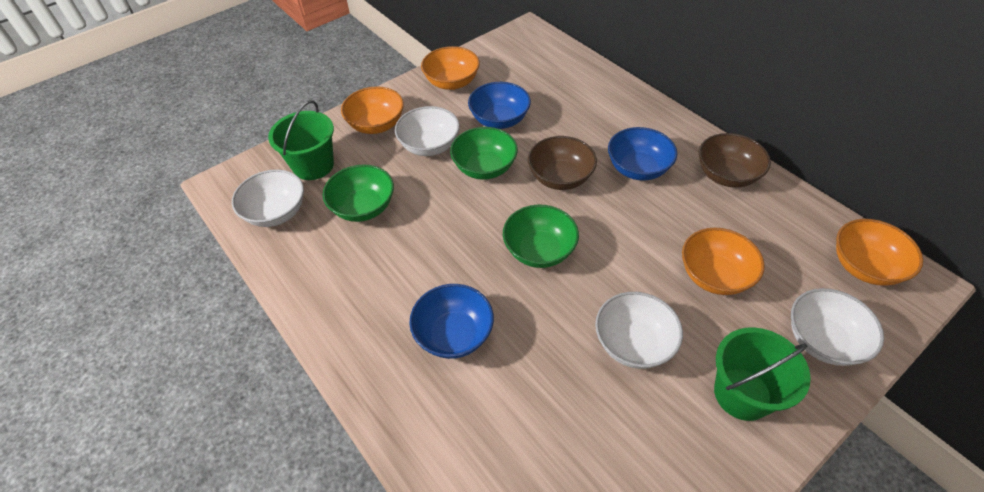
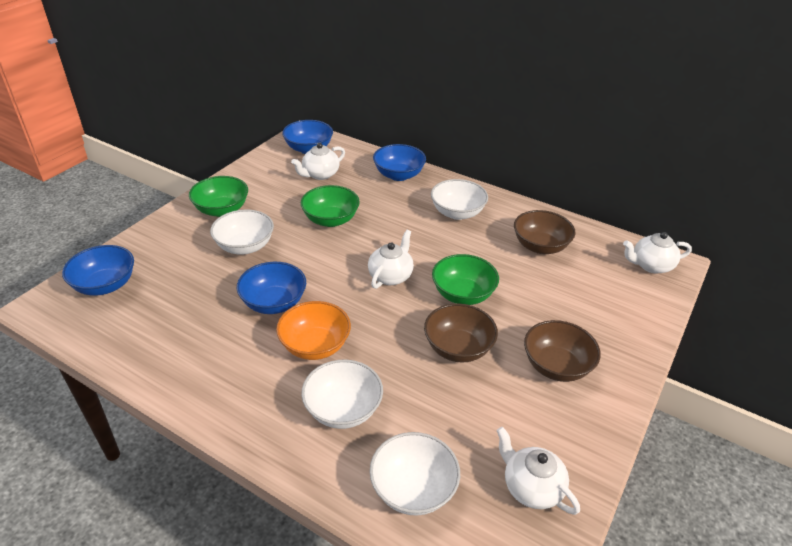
blue bowl: [409,284,494,359] [468,82,531,129] [608,127,677,181] = 3 -> [62,245,134,296] [237,262,306,314] [282,120,333,154] [373,144,426,181] = 4
brown bowl: [528,136,597,190] [699,133,771,188] = 2 -> [424,304,498,363] [514,210,575,254] [524,320,601,382] = 3
green bucket: [268,100,334,180] [714,327,811,421] = 2 -> none = 0
orange bowl: [341,86,404,134] [421,46,480,90] [682,228,765,295] [836,219,923,286] = 4 -> [276,301,351,360] = 1
white teapot: none = 0 -> [291,143,345,180] [368,230,414,289] [496,427,580,515] [623,232,692,274] = 4

